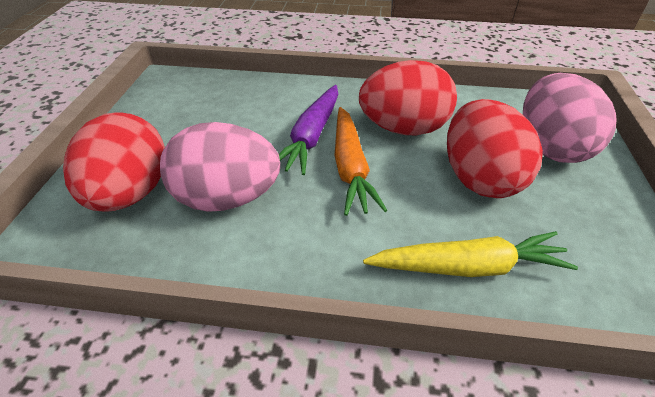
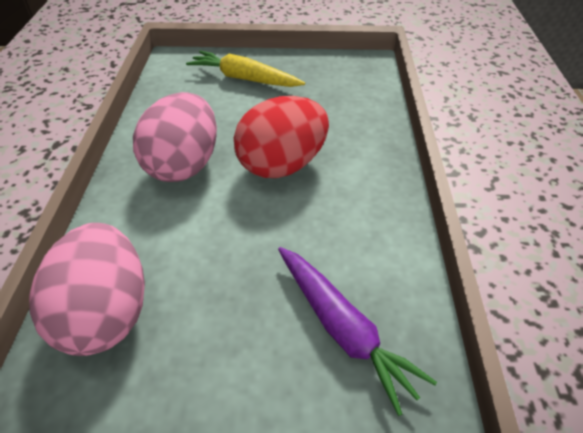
orange carrot: [334,107,387,216] = 1 -> none = 0
red egg: [63,113,165,212] [359,60,457,135] [447,99,543,198] = 3 -> [234,96,329,178] = 1

